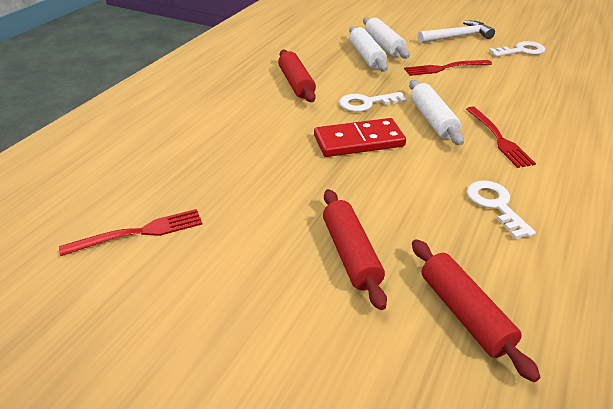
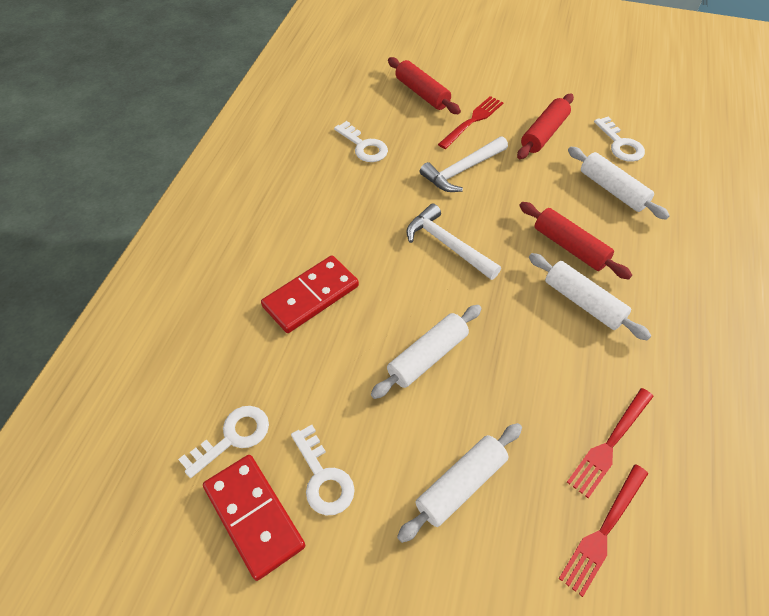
red domino: [314,118,406,157] = 1 -> [203,455,305,581] [261,256,359,333] = 2
white hammer: [418,21,495,43] = 1 -> [406,204,501,280] [420,136,508,192] = 2
white key: [339,92,407,112] [467,180,536,239] [489,41,545,57] = 3 -> [178,406,269,478] [291,425,355,515] [334,121,388,162] [594,116,645,162] = 4
white rolling pin: [349,26,388,72] [363,17,410,59] [409,80,464,145] = 3 -> [371,305,482,399] [397,423,522,543] [529,253,651,341] [568,147,670,220] = 4

